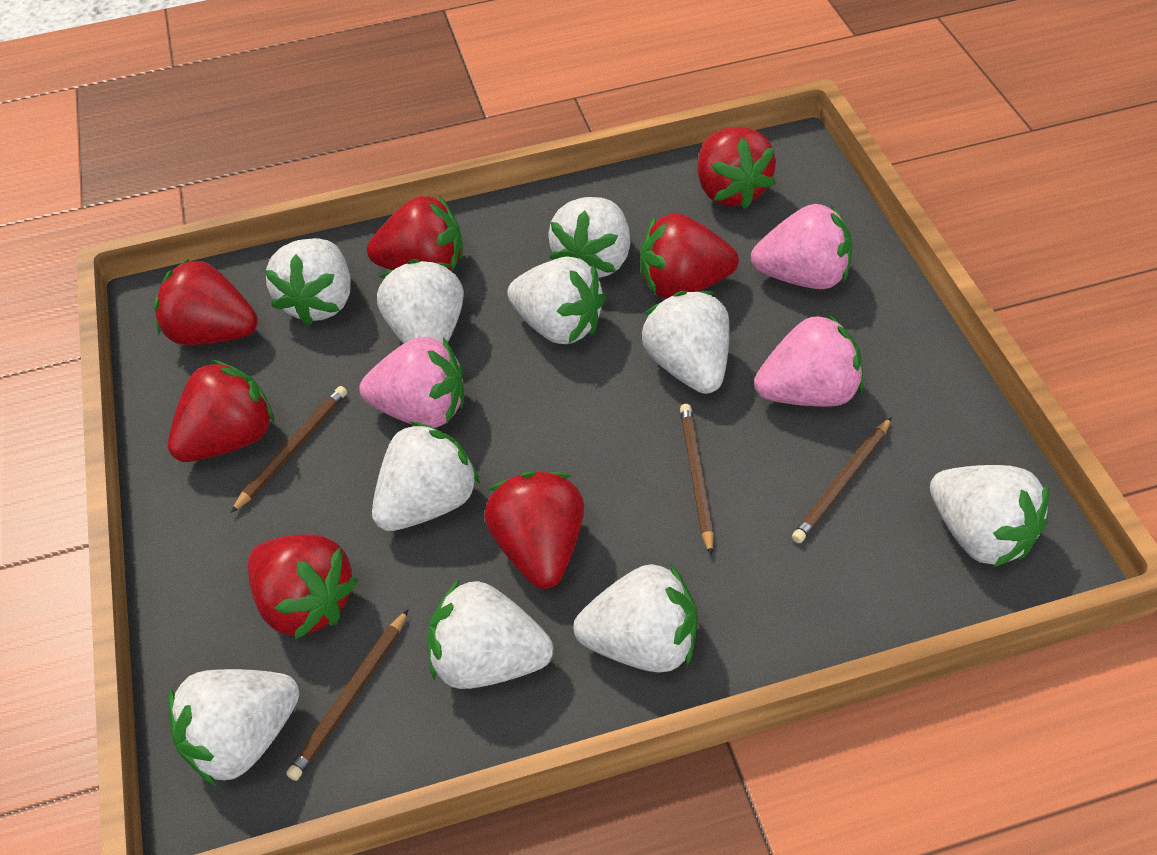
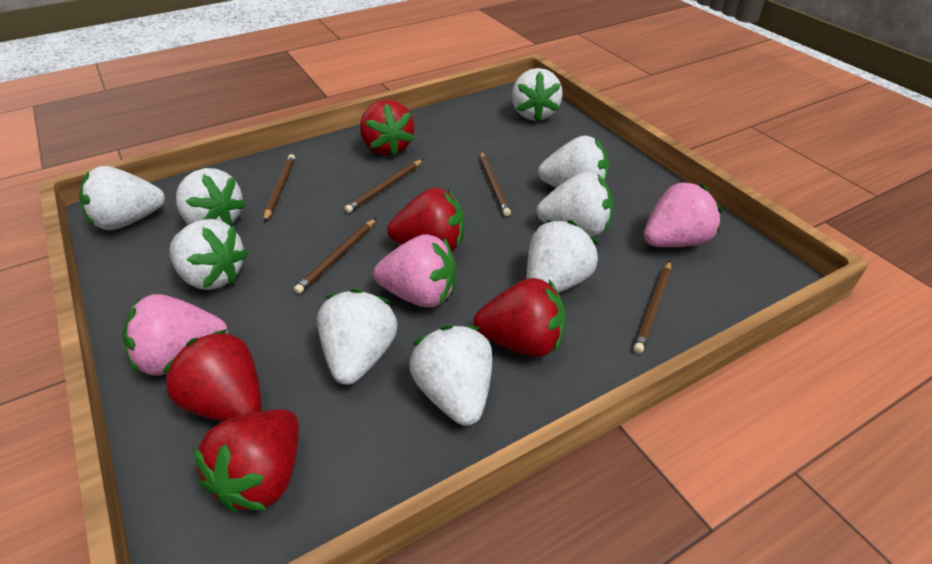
brown pencil: [231,386,347,513] [286,609,409,781] [680,404,714,555] [792,417,892,543] = 4 -> [264,154,295,222] [294,218,376,294] [344,159,423,213] [480,151,511,216] [634,261,671,353] = 5
red strawberry: [154,259,258,345] [168,360,275,462] [248,535,358,639] [367,196,463,271] [484,471,584,589] [640,213,739,299] [698,127,776,209] = 7 -> [162,329,261,422] [193,409,299,512] [360,100,414,157] [387,188,464,252] [474,278,566,357] = 5
white strawberry: [168,669,299,786] [265,238,351,326] [372,422,480,531] [377,259,464,344] [428,579,554,689] [507,256,606,344] [548,197,630,278] [573,563,698,673] [642,291,729,394] [930,465,1049,568] = 10 -> [79,166,165,230] [169,219,248,290] [176,168,246,226] [317,289,397,385] [409,325,492,426] [512,68,563,122] [527,220,598,293] [536,172,613,236] [538,136,609,188] = 9

